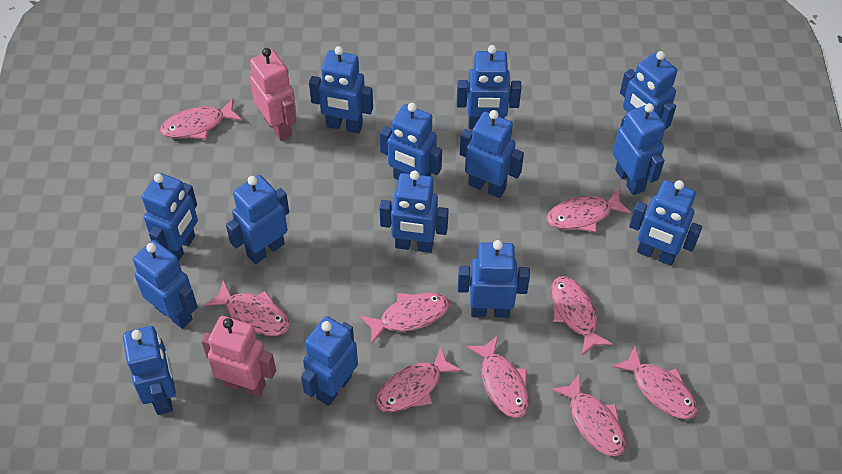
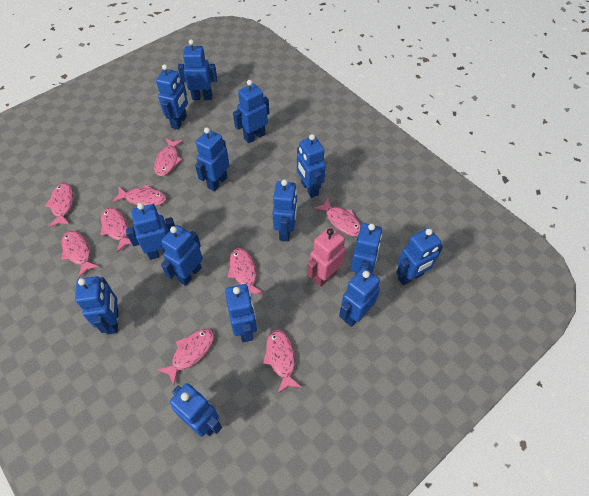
pink robot: [201,316,276,397] [250,48,296,141] = 2 -> [307,227,346,287] = 1

